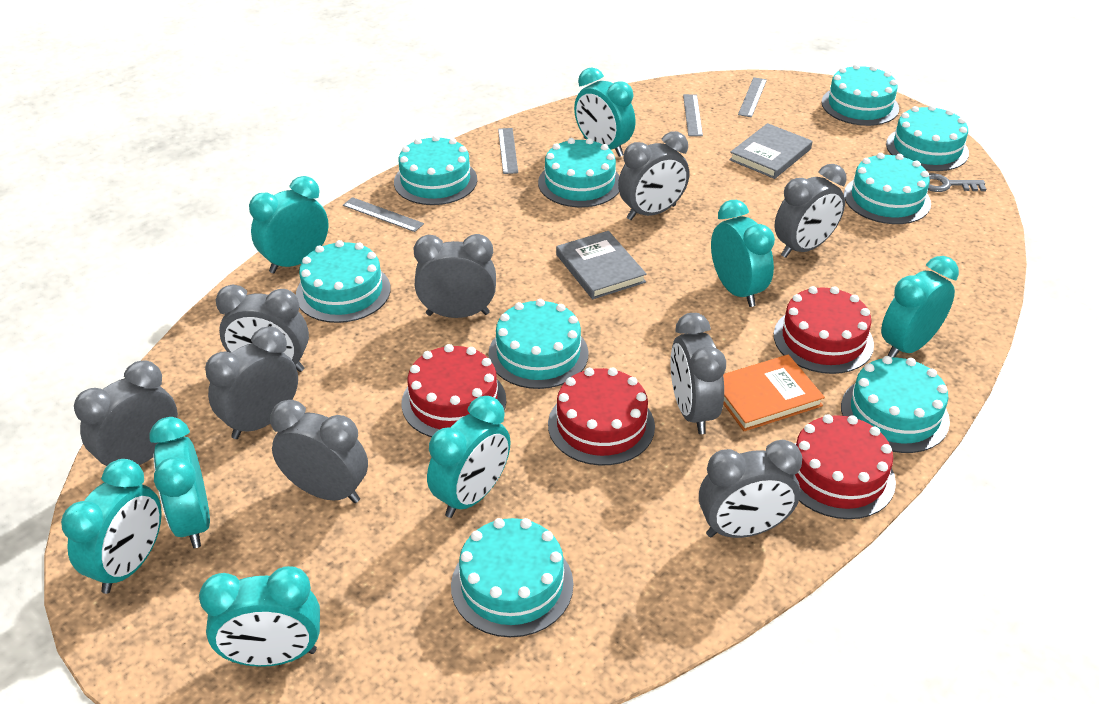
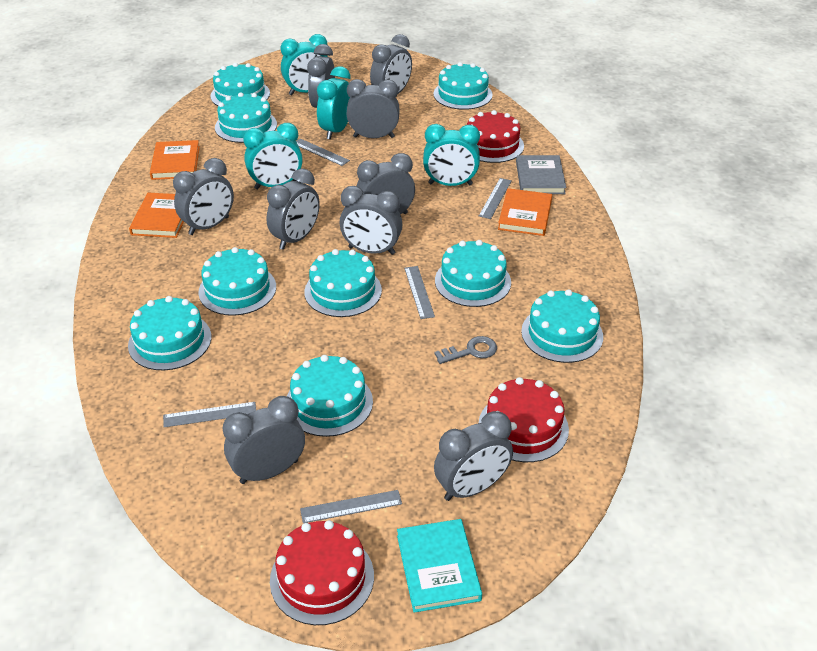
grey book: [556,231,647,299] [729,123,812,179] = 2 -> [516,155,566,194] = 1
grey ruler: [343,197,424,232] [498,128,518,174] [683,94,703,136] [738,77,767,117] = 4 -> [163,402,256,427] [296,139,350,166] [300,490,402,523] [404,266,435,319] [479,178,512,219] = 5
orange book: [723,355,825,431] = 1 -> [129,193,184,238] [150,140,200,180] [498,188,552,236] = 3
red cake: [402,344,506,437] [548,367,655,466] [774,286,874,374] [795,414,896,519] = 4 -> [270,520,374,625] [467,110,524,163] [479,377,569,462] = 3
turquoise book: none = 0 -> [397,519,482,613] = 1
turquoise clock: [61,459,162,594] [149,417,210,548] [199,566,320,667] [249,176,329,273] [427,396,511,518] [574,67,635,157] [711,200,775,307] [881,256,959,358] = 8 -> [243,123,303,189] [280,34,328,95] [317,66,350,140] [423,124,480,186] = 4

